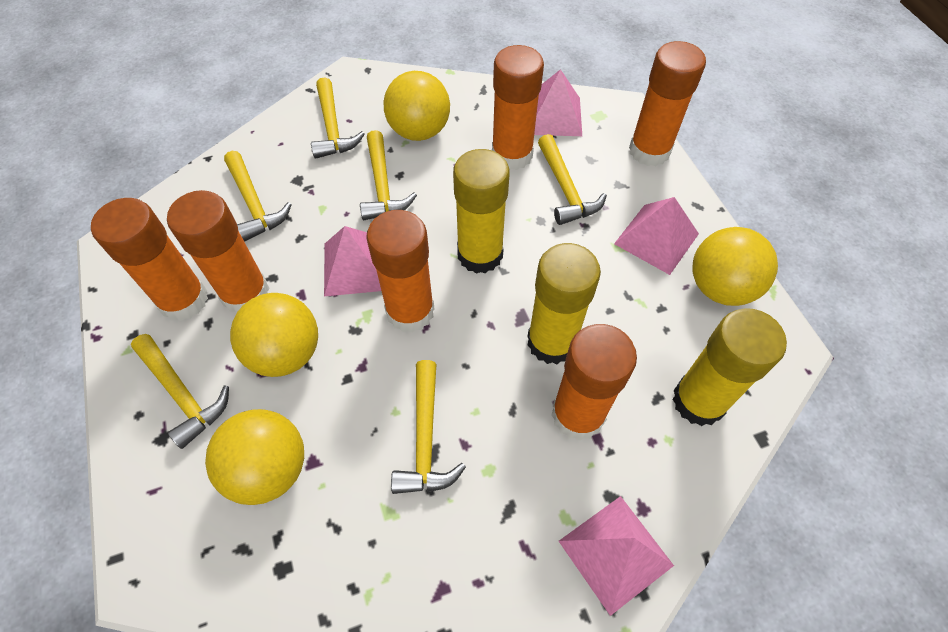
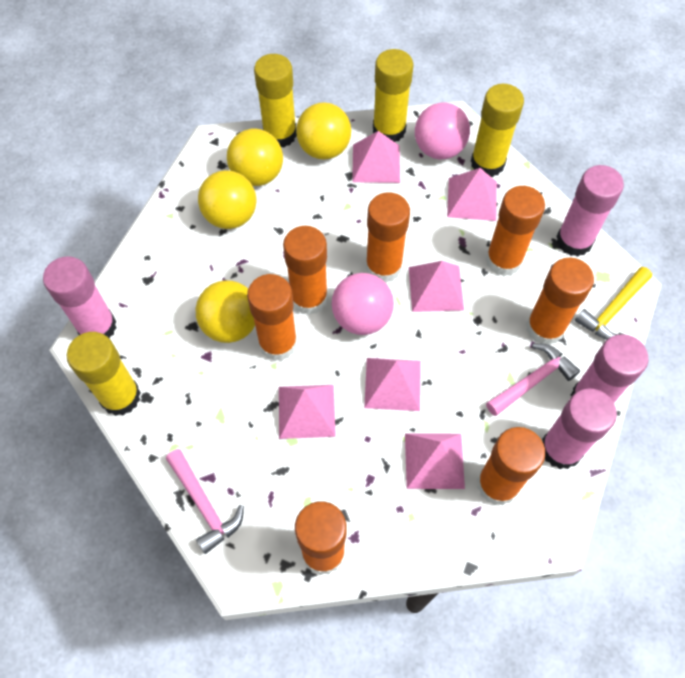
orange glue stick: [91,198,208,321] [167,190,269,313] [366,210,434,333] [492,45,544,170] [551,324,637,441] [629,41,706,166] = 6 -> [247,274,297,361] [283,226,328,315] [295,501,346,575] [365,192,410,283] [477,427,545,505] [486,186,545,276] [526,258,594,345] = 7
pink ball: none = 0 -> [332,273,394,335] [415,103,470,159] = 2
pink glue stick: none = 0 -> [43,256,116,338] [542,389,617,469] [556,165,624,257] [571,334,648,403] = 4
pink hammer: none = 0 -> [166,449,244,554] [486,344,580,416] = 2
pink pyramid: [324,226,381,296] [534,69,582,136] [559,496,674,616] [614,197,699,275] = 4 -> [279,385,336,439] [352,131,400,183] [364,358,421,411] [405,433,465,489] [409,261,464,312] [447,168,497,221] = 6
yellow glue stick: [453,149,510,274] [527,243,601,364] [672,308,787,426] = 3 -> [67,332,141,416] [254,54,297,147] [373,49,413,142] [471,84,524,177] = 4
yellow hammer: [131,334,229,449] [224,151,292,242] [311,77,365,159] [360,130,417,220] [391,360,466,494] [538,134,607,225] = 6 -> [575,267,652,340] = 1

